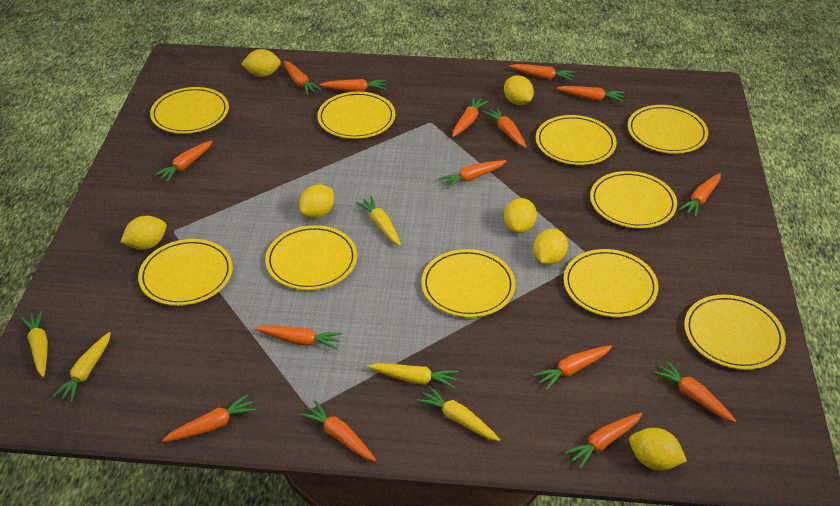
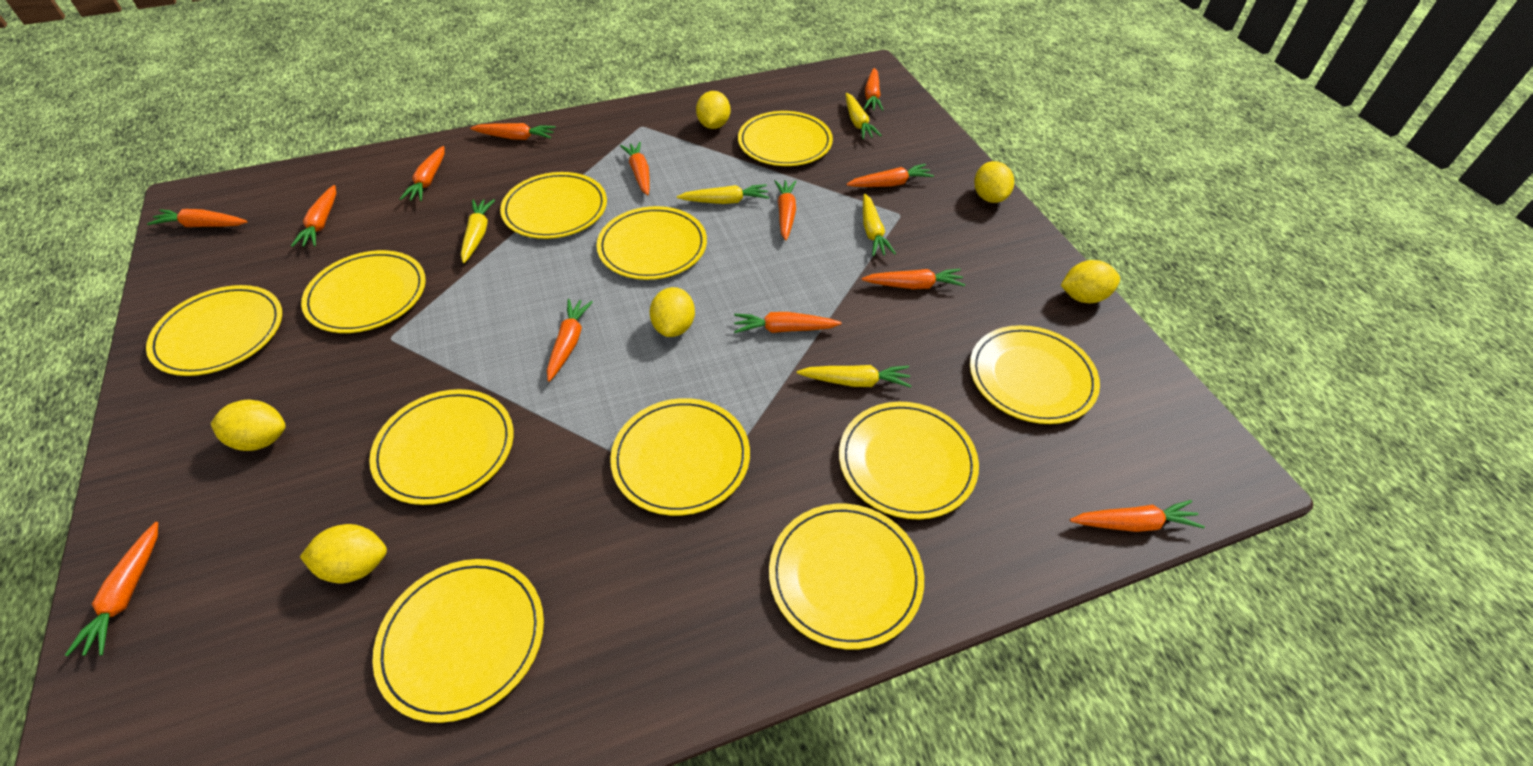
orange carrot: [154,140,213,182] [162,394,257,442] [255,325,342,350] [283,60,322,95] [299,400,376,461] [320,79,386,92] [438,160,507,189] [452,97,489,137] [483,107,527,148] [509,64,575,81] [533,345,612,390] [557,86,625,102] [564,413,642,469] [653,360,736,422] [679,173,721,217] = 15 -> [65,522,158,656] [147,209,247,227] [291,185,336,247] [400,146,445,201] [470,123,556,140] [547,299,593,382] [620,142,650,195] [734,312,842,333] [774,180,796,241] [846,164,934,187] [862,269,965,289] [864,68,883,111] [1070,500,1205,532] = 13
yellow lemon: [121,216,167,250] [241,49,281,77] [299,184,334,218] [504,75,534,105] [504,198,537,233] [533,229,568,265] [629,428,687,470] = 7 -> [211,400,286,451] [300,524,387,583] [650,287,695,337] [696,91,730,129] [974,161,1014,203] [1061,260,1120,303] = 6
yellow plate: [138,239,233,306] [150,87,229,134] [265,225,357,290] [317,92,395,139] [421,249,515,317] [536,115,617,165] [563,249,658,317] [590,171,677,228] [628,105,708,154] [684,295,786,370] = 10 -> [146,285,282,376] [301,250,426,333] [369,389,514,505] [372,559,544,723] [500,172,607,239] [597,206,707,280] [610,398,750,516] [738,111,833,166] [769,504,924,650] [839,402,979,519] [970,325,1100,424] = 11

